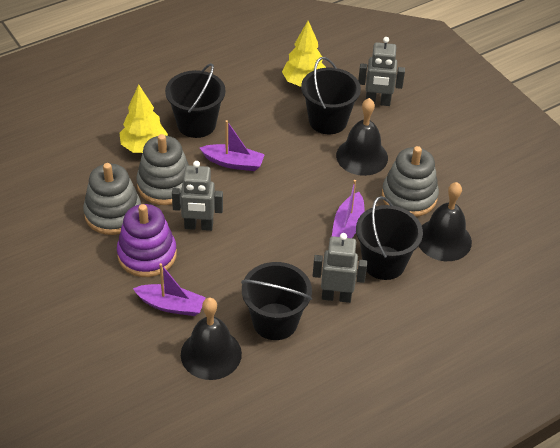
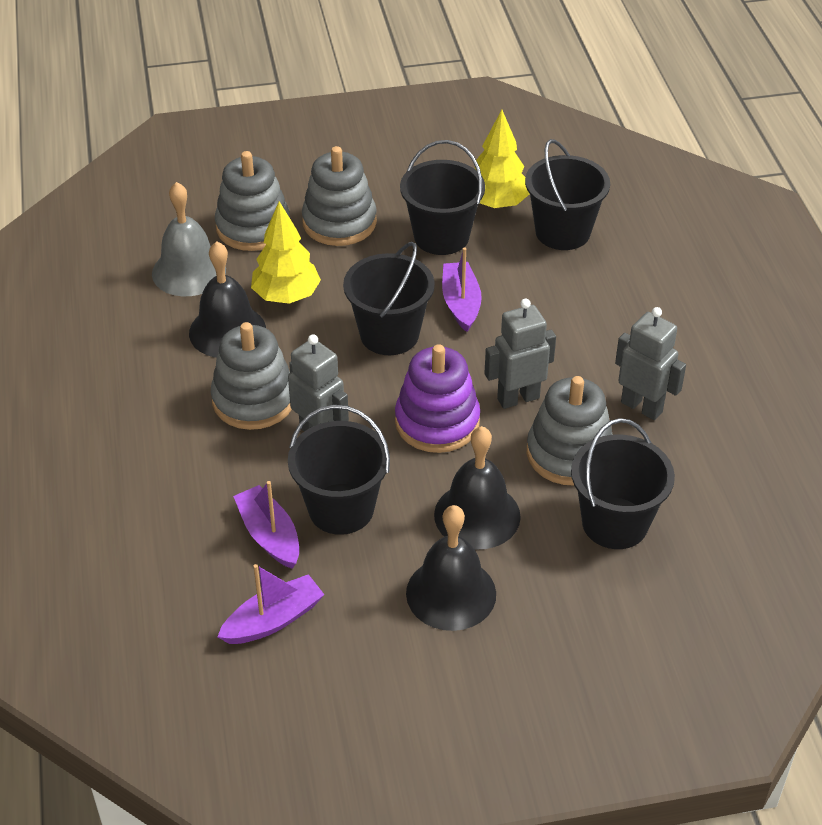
black bucket: [165,63,226,138] [241,262,312,340] [301,57,361,134] [356,196,423,280] = 4 -> [288,405,390,535] [343,242,435,355] [400,140,485,255] [525,139,610,250] [571,418,675,549] = 5
grey bell: none = 0 -> [152,182,226,296] = 1
grey stacking toy: [83,163,141,235] [136,134,189,205] [382,146,439,217] = 3 -> [211,322,292,430] [215,151,290,251] [302,146,377,246] [527,376,613,485] = 4

